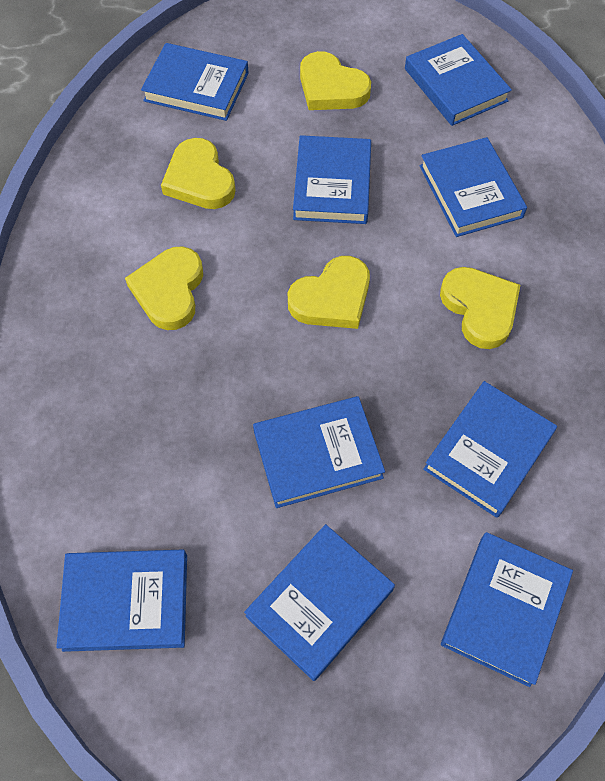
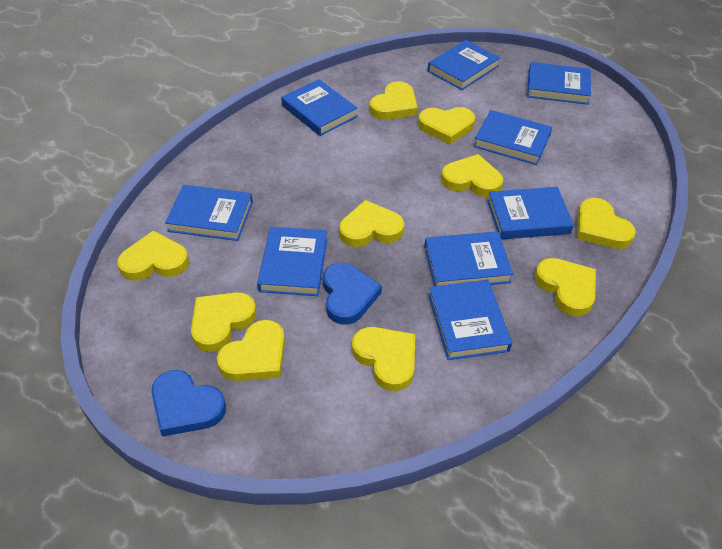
blue heart: none = 0 -> [151,370,226,437] [323,263,382,325] = 2
yellow heart: [125,246,203,330] [161,138,236,209] [288,256,370,329] [300,51,371,110] [440,267,520,349] = 5 -> [117,231,189,281] [191,292,257,352] [217,320,285,381] [339,200,404,247] [352,327,415,391] [370,81,418,120] [418,107,475,144] [441,154,503,197] [535,258,596,316] [577,198,636,249] = 10

